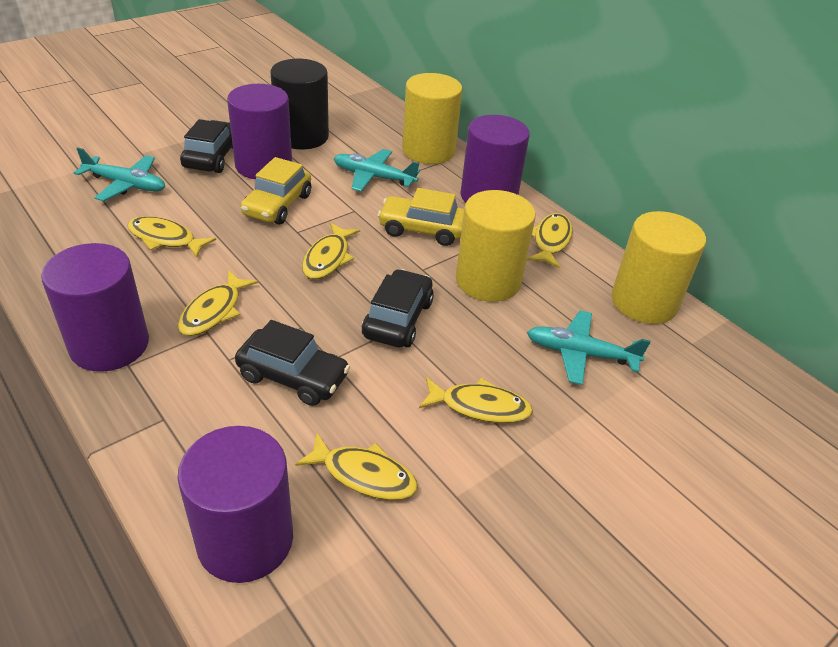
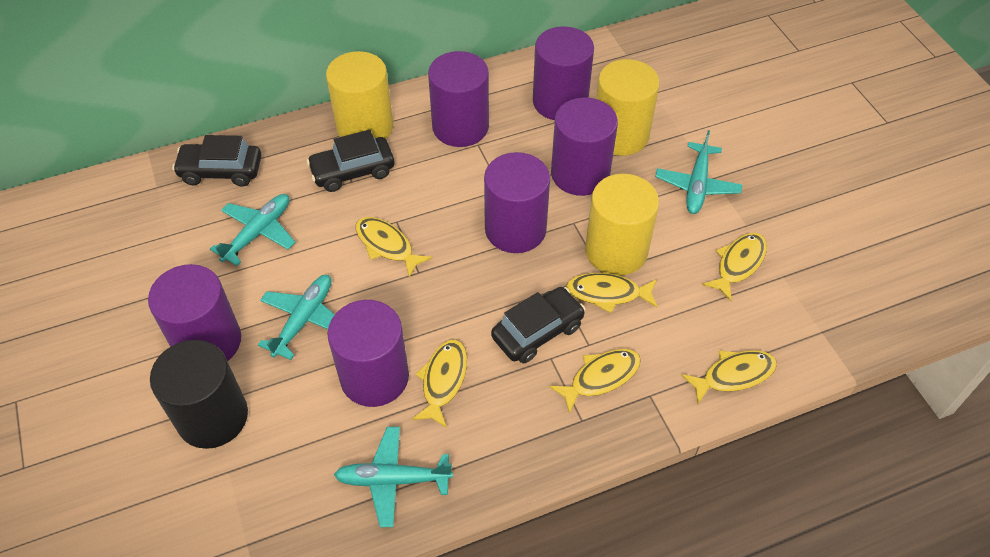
purple cylinder: [41,243,149,372] [177,426,293,583] [227,84,292,179] [460,115,530,203] = 4 -> [148,264,241,361] [327,300,409,407] [428,51,489,147] [484,152,550,253] [533,26,594,120] [551,97,618,196] = 6
turquoise plane: [74,148,165,201] [334,149,420,191] [527,311,651,385] = 3 -> [210,194,295,266] [258,275,335,360] [334,427,453,527] [655,130,742,214] = 4
yellow car: [241,157,311,224] [378,188,464,246] = 2 -> none = 0

